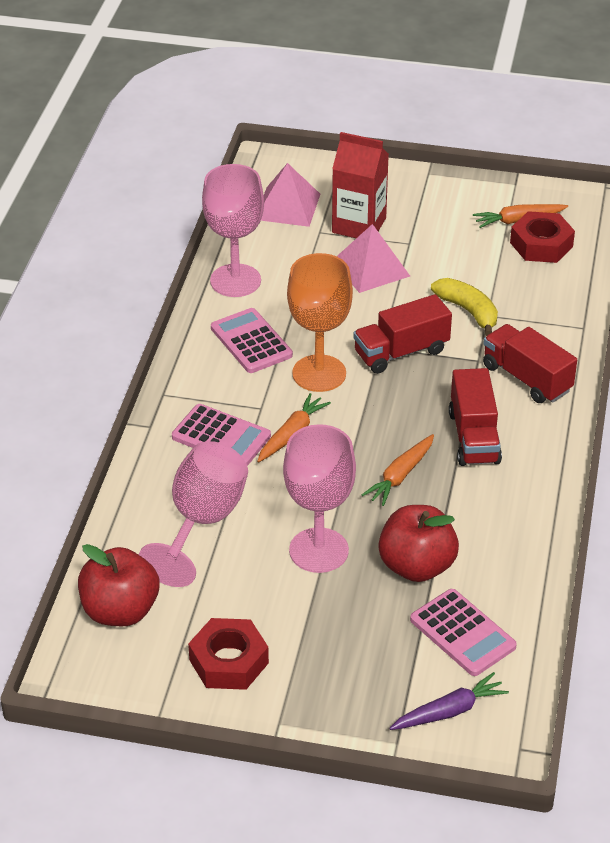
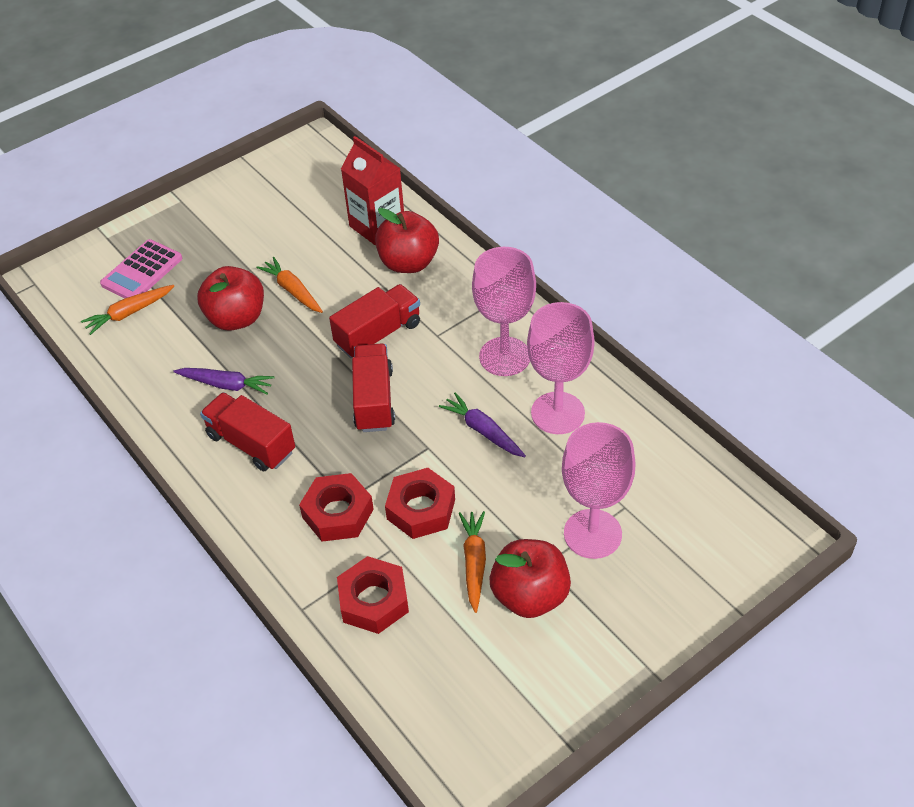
orange goblet: [287,253,353,392] = 1 -> none = 0
pink calculator: [172,404,271,466] [211,308,293,373] [410,589,517,676] = 3 -> [100,239,182,298] = 1
pink pyramid: [261,163,320,227] [337,224,410,293] = 2 -> none = 0
purple carrot: [389,672,509,730] = 1 -> [173,368,274,395] [439,392,526,457] = 2
red apple: [78,544,159,626] [378,505,459,582] = 2 -> [197,266,264,331] [375,208,439,273] [490,539,571,618] = 3
red nut: [188,618,269,690] [510,211,575,263] = 2 -> [299,473,374,542] [337,556,409,634] [385,468,455,539] = 3
yellow banana: [431,278,498,336] = 1 -> none = 0

